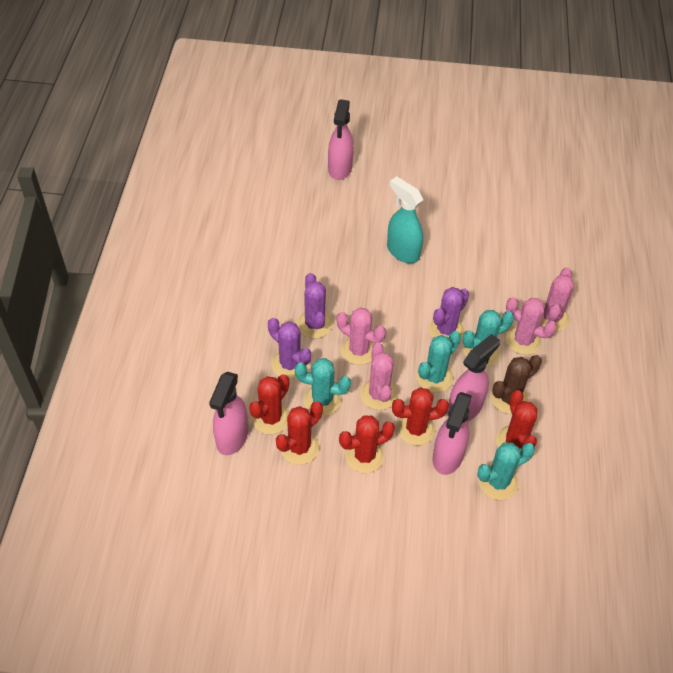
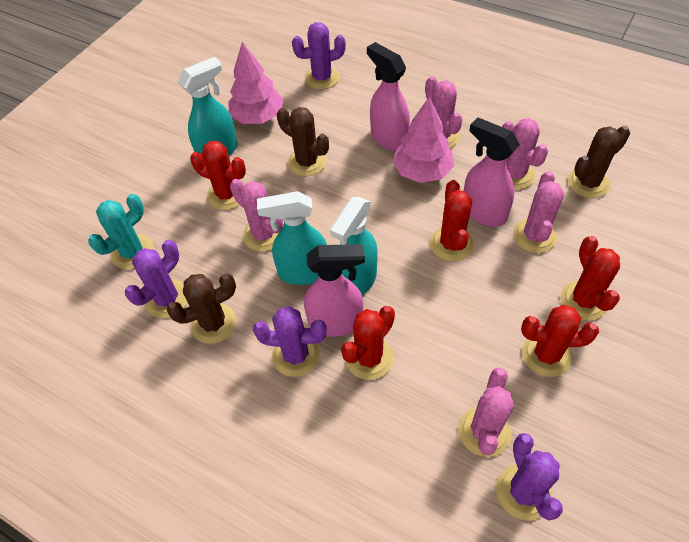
brown cactus: [491,355,542,414] = 1 -> [167,274,236,344] [277,107,329,176] [568,126,630,198] = 3
pink cactus: [337,308,386,365] [360,342,398,410] [506,297,557,355] [540,268,574,332] = 4 -> [230,179,283,251] [425,76,463,149] [458,368,514,457] [502,118,548,189] [513,171,564,253] = 5
pink spray bottle: [209,372,248,455] [328,99,354,180] [432,392,472,475] [447,334,500,421] = 4 -> [304,244,365,337] [367,42,410,151] [464,117,520,227] = 3
pink tree: none = 0 -> [228,42,284,124] [392,97,454,183] = 2
purple cactus: [268,318,311,380] [297,273,333,338] [429,287,469,340] = 3 -> [125,240,188,318] [253,306,327,377] [292,22,346,89] [496,433,563,521] = 4
turquoise cactus: [295,358,351,416] [416,331,461,393] [463,310,514,367] [477,443,535,500] = 4 -> [88,194,154,269] = 1
turquoise spray bottle: [387,176,423,263] = 1 -> [178,57,238,156] [257,191,327,285] [330,197,378,295] = 3

